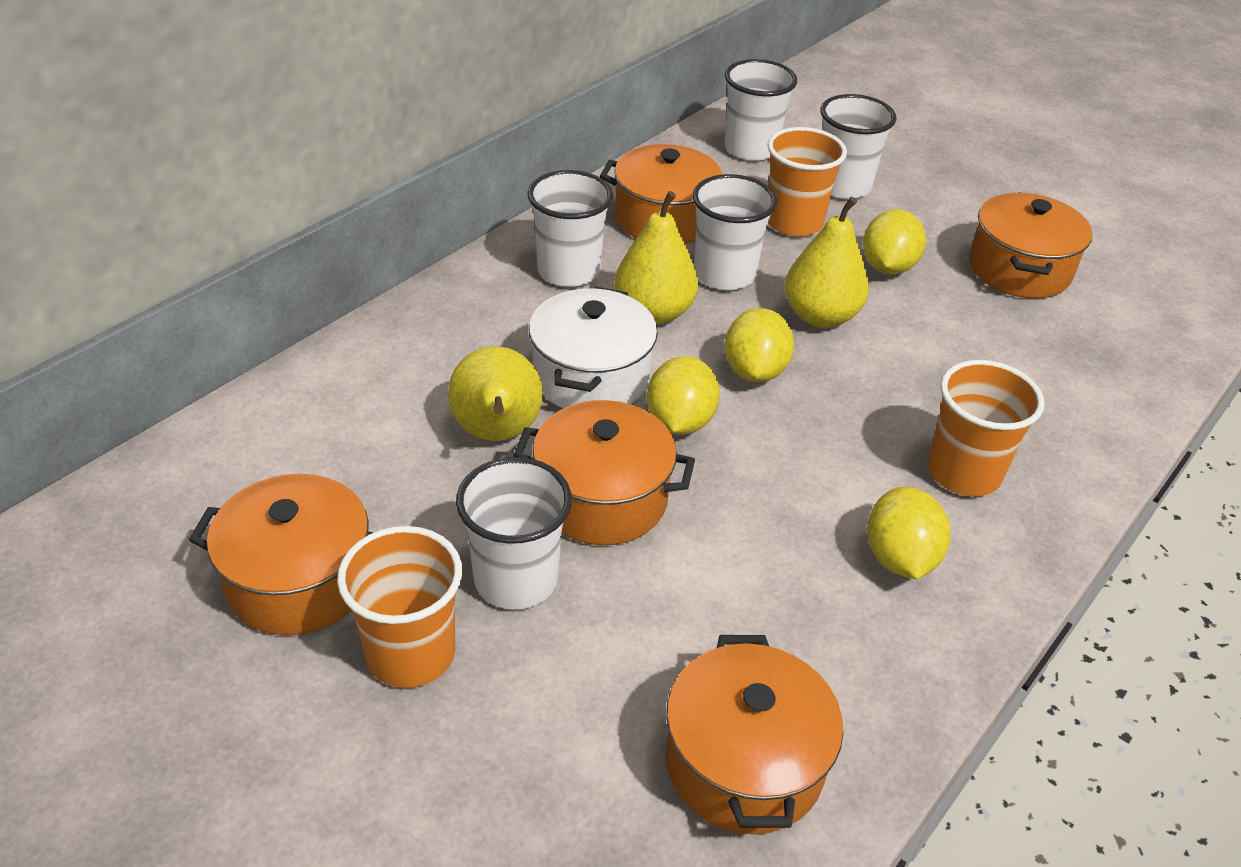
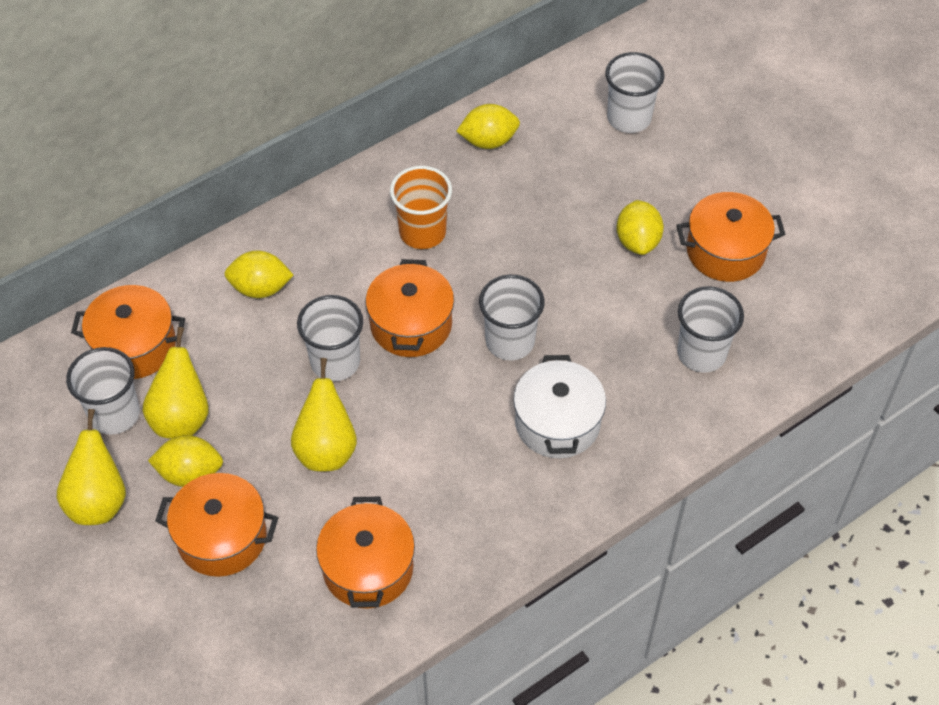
orange cup: [337,526,462,688] [767,127,847,237] [927,360,1044,496] = 3 -> [390,166,452,249] = 1

